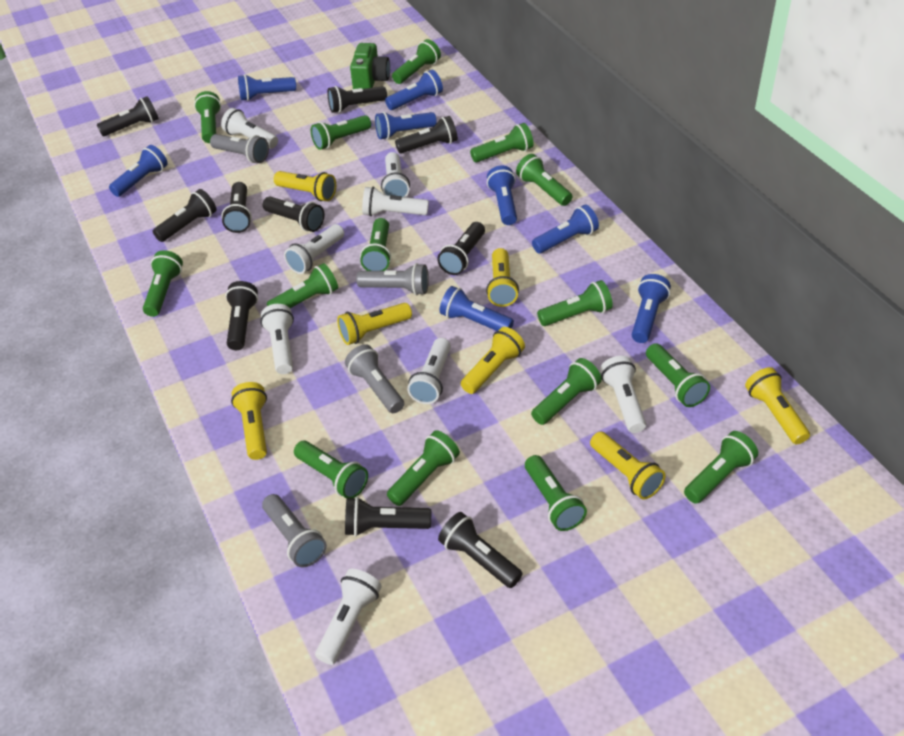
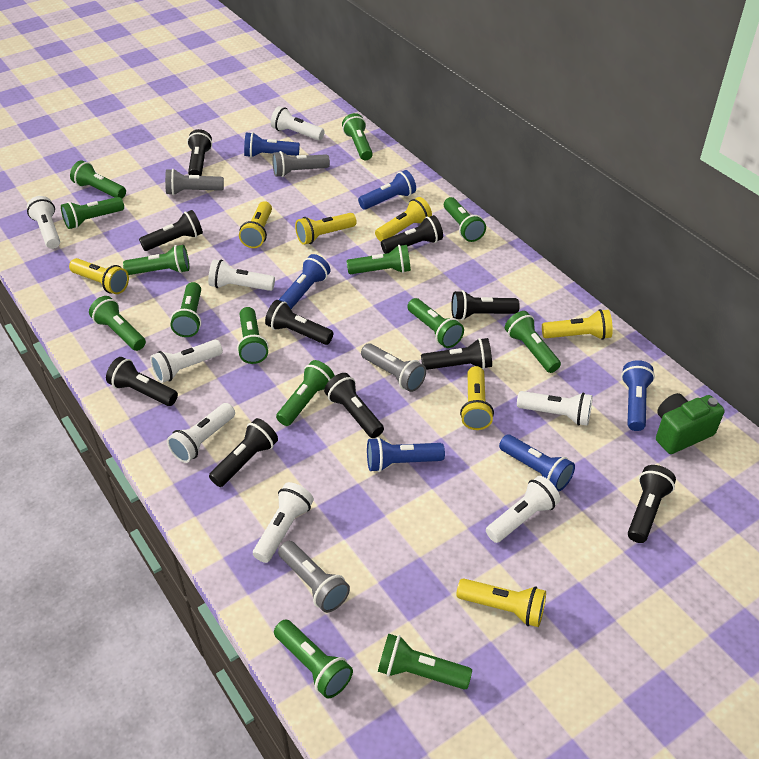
blue flashlight: [109,145,168,197] [238,74,296,101] [375,112,437,140] [385,70,443,110] [440,286,514,331] [487,166,517,225] [532,205,599,253] [632,274,671,343] = 8 -> [244,132,300,158] [279,254,330,309] [358,170,416,210] [367,437,445,472] [499,435,575,492] [621,360,655,431] = 6
green flashlight: [143,250,183,317] [194,91,221,143] [267,263,338,308] [294,441,368,499] [311,115,371,150] [360,218,391,271] [387,430,460,506] [392,39,441,84] [470,123,533,162] [516,154,572,206] [525,455,587,531] [531,358,602,425] [537,280,613,326] [646,343,710,407] [684,431,758,504] = 15 -> [61,197,124,229] [70,160,126,199] [89,296,146,351] [123,245,189,275] [170,282,201,337] [237,307,269,364] [274,620,353,699] [276,360,335,426] [342,113,373,161] [347,245,411,274] [378,634,472,690] [407,298,464,348] [444,197,486,242] [505,311,561,373] = 14

